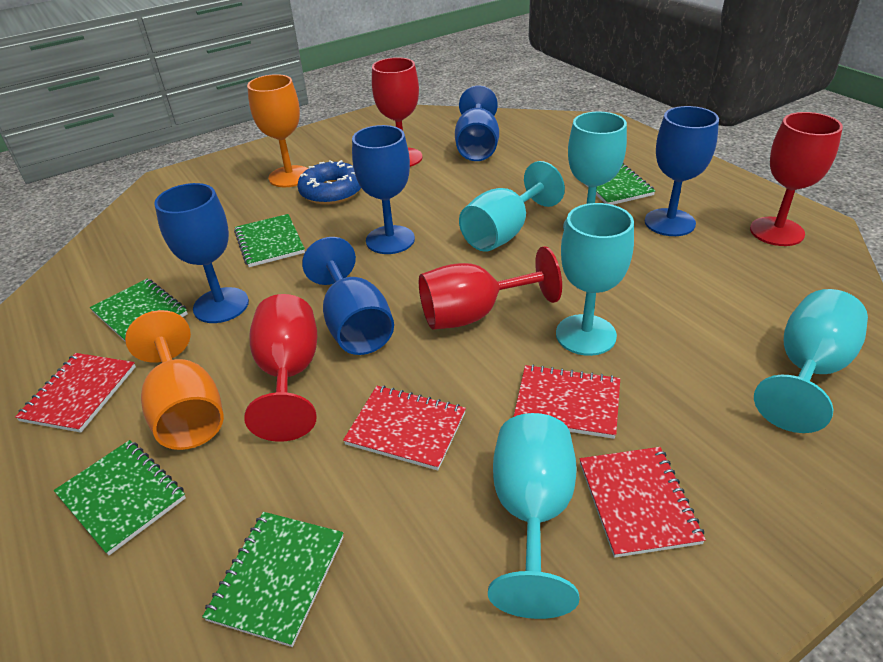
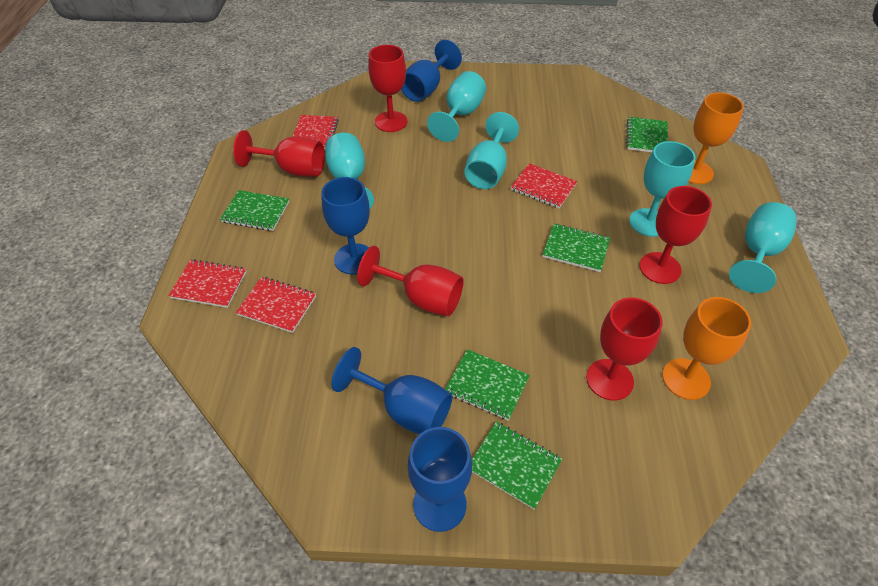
blue donut: [298,160,361,205] = 1 -> none = 0
blue goblet: [154,183,249,323] [302,237,394,355] [352,125,415,254] [455,86,499,161] [645,106,719,236] = 5 -> [321,177,370,275] [332,347,452,434] [401,40,462,102] [408,427,472,532] = 4
red goblet: [244,294,317,442] [372,57,423,167] [419,246,562,330] [750,112,843,246] = 4 -> [233,130,325,177] [357,246,464,316] [368,45,408,132] [586,298,663,401] [639,186,712,284] = 5

